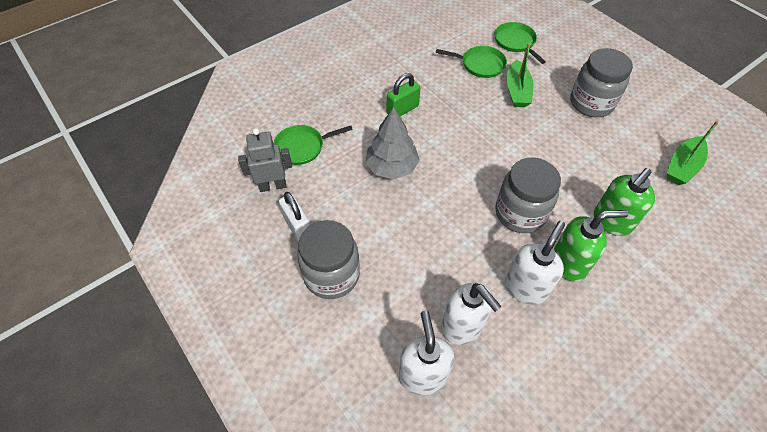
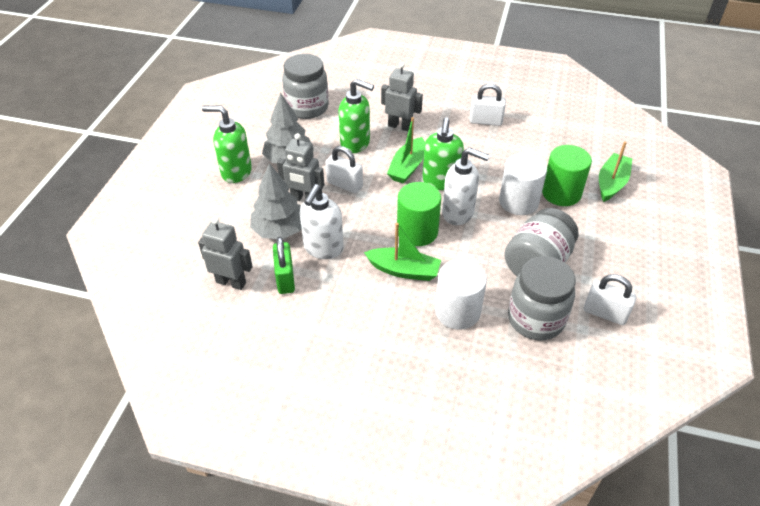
green boat: [506,43,534,107] [667,121,719,185] = 2 -> [364,223,441,281] [387,117,425,184] [599,142,633,202] = 3
green cylinder: none = 0 -> [397,182,441,246] [542,145,592,206] = 2
green pan: [274,125,353,165] [436,46,507,78] [495,22,546,64] = 3 -> none = 0
green soap dispenser: [554,210,629,282] [594,168,656,236] = 2 -> [202,105,252,183] [339,79,374,153] [422,117,464,190] = 3
grey robot: [238,128,292,192] = 1 -> [198,217,253,290] [277,133,324,201] [381,62,423,131] = 3
grey tree: [365,107,420,179] = 1 -> [250,163,301,239] [262,93,314,163] = 2
white cylinder: none = 0 -> [435,259,487,330] [499,153,547,215] = 2
white padlock: [279,192,310,242] = 1 -> [325,146,363,194] [470,84,506,126] [584,274,637,325] = 3
white soap dispenser: [399,311,454,395] [441,283,502,345] [505,221,565,305] = 3 -> [300,184,344,259] [442,147,489,225] = 2

